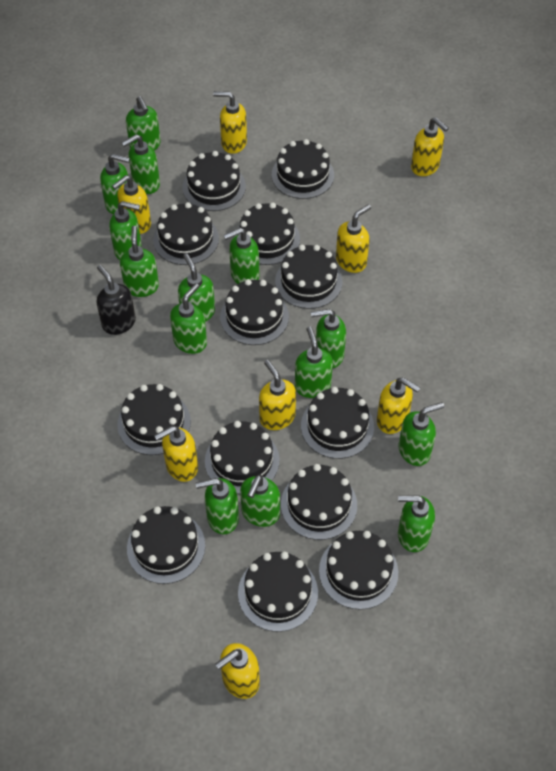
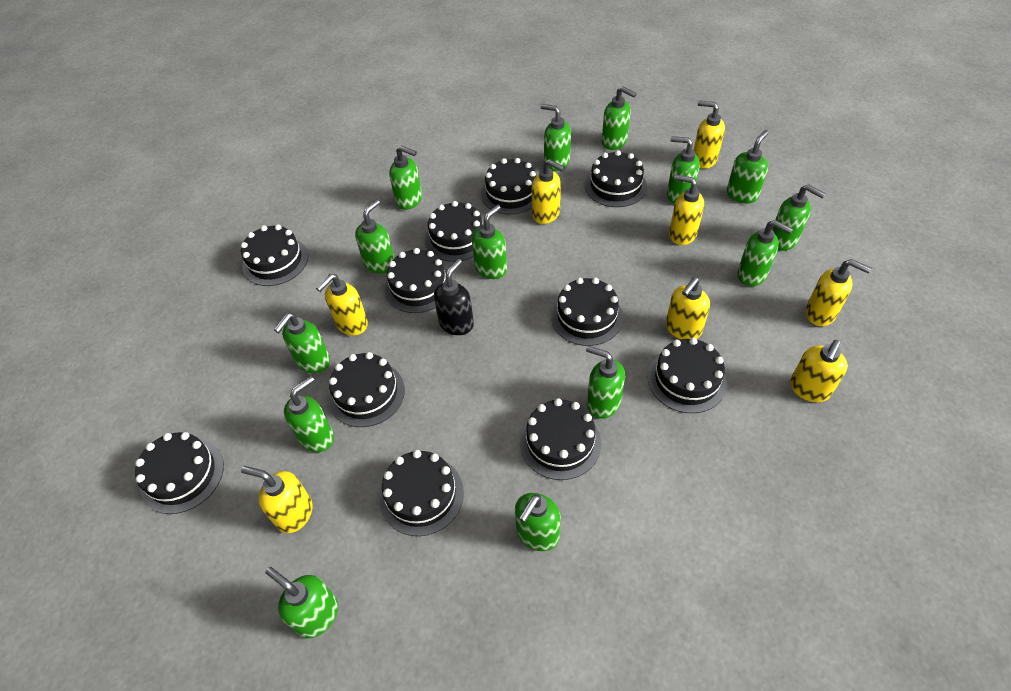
black cake: [117,384,191,455] [127,506,205,584] [153,202,219,265] [182,151,246,211] [205,421,279,494] [220,279,289,345] [236,203,300,265] [238,552,318,632] [272,139,334,199] [275,245,342,309] [281,464,357,540] [301,387,374,459] [319,531,398,610] = 13 -> [135,432,224,514] [241,225,308,286] [328,352,405,427] [379,450,464,536] [385,248,447,313] [425,201,484,262] [481,158,536,215] [520,398,601,480] [551,278,623,346] [585,150,647,207] [648,338,727,413] = 11

